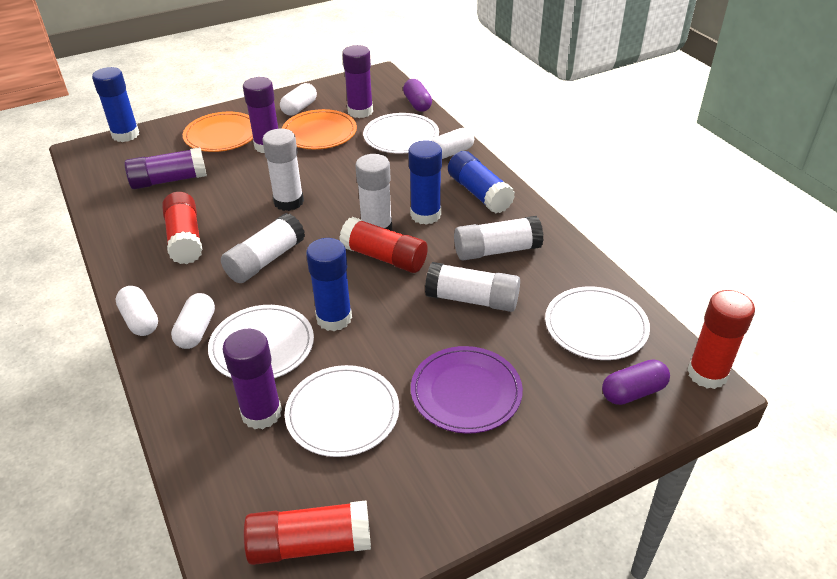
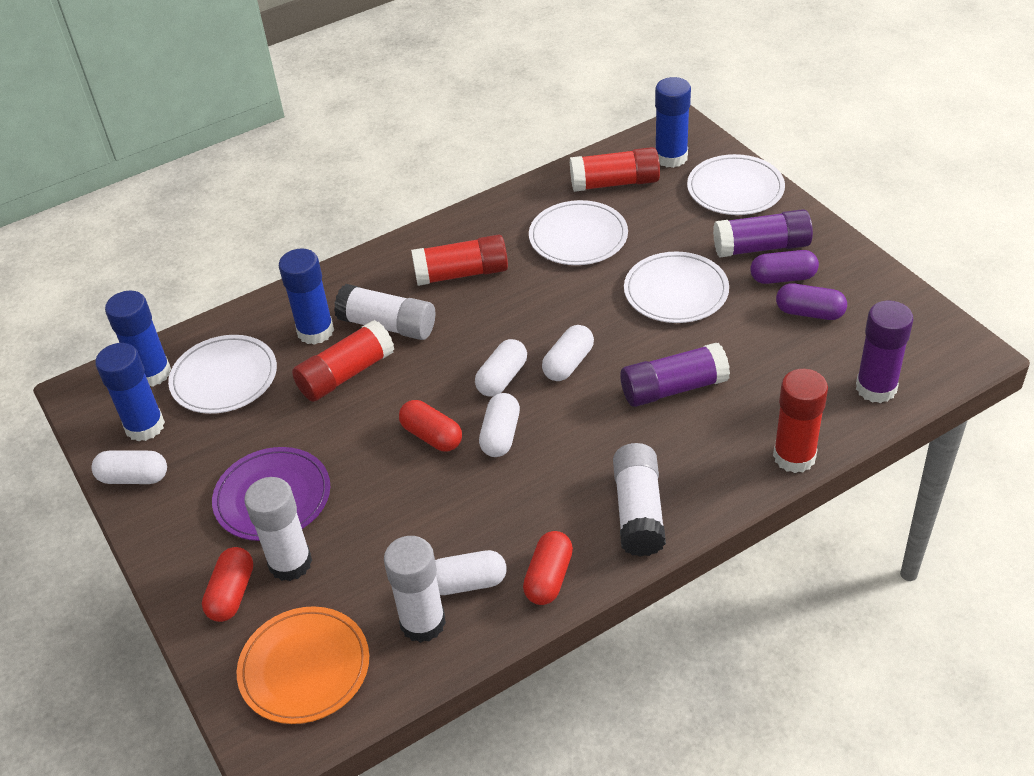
orange plate: [183,112,253,152] [282,109,357,149] = 2 -> [237,606,369,724] = 1
purple glue stick: [124,147,207,189] [222,329,282,429] [243,77,278,153] [342,45,373,118] = 4 -> [620,343,730,407] [713,209,813,258] [856,301,914,403] = 3
red capsule: none = 0 -> [202,547,253,622] [399,400,462,451] [523,531,573,605] = 3
white capsule: [116,286,158,336] [171,293,215,349] [280,83,317,116] [431,128,474,159] = 4 -> [91,450,167,484] [435,550,507,595] [475,339,527,397] [479,393,520,457] [542,325,594,381] = 5
white glue stick: [221,213,305,283] [262,129,304,211] [356,154,392,231] [425,262,520,312] [454,216,544,260] = 5 -> [244,477,312,581] [334,284,435,340] [384,536,446,643] [613,443,666,557] = 4

